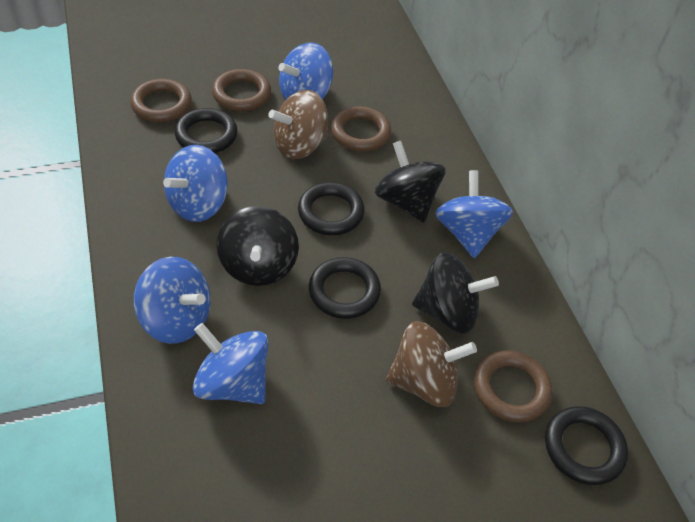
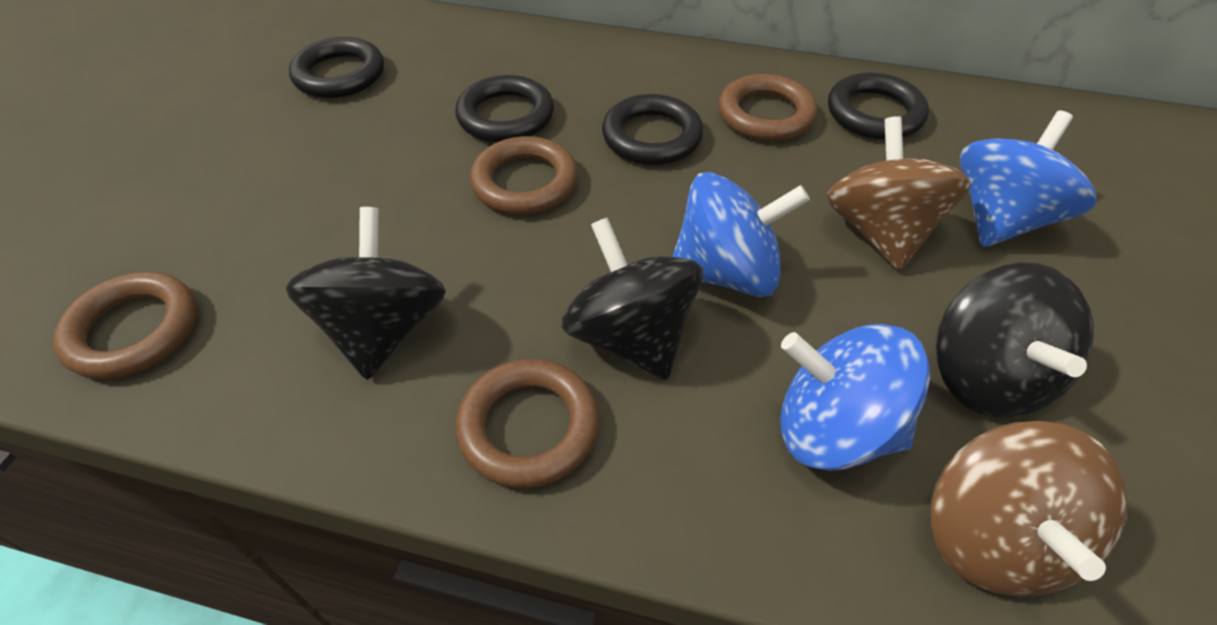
blue spinning top: [134,257,211,344] [163,145,228,222] [193,323,269,404] [278,43,333,100] [435,170,513,258] = 5 -> [673,172,810,297] [780,324,930,471] [960,111,1096,247] = 3

